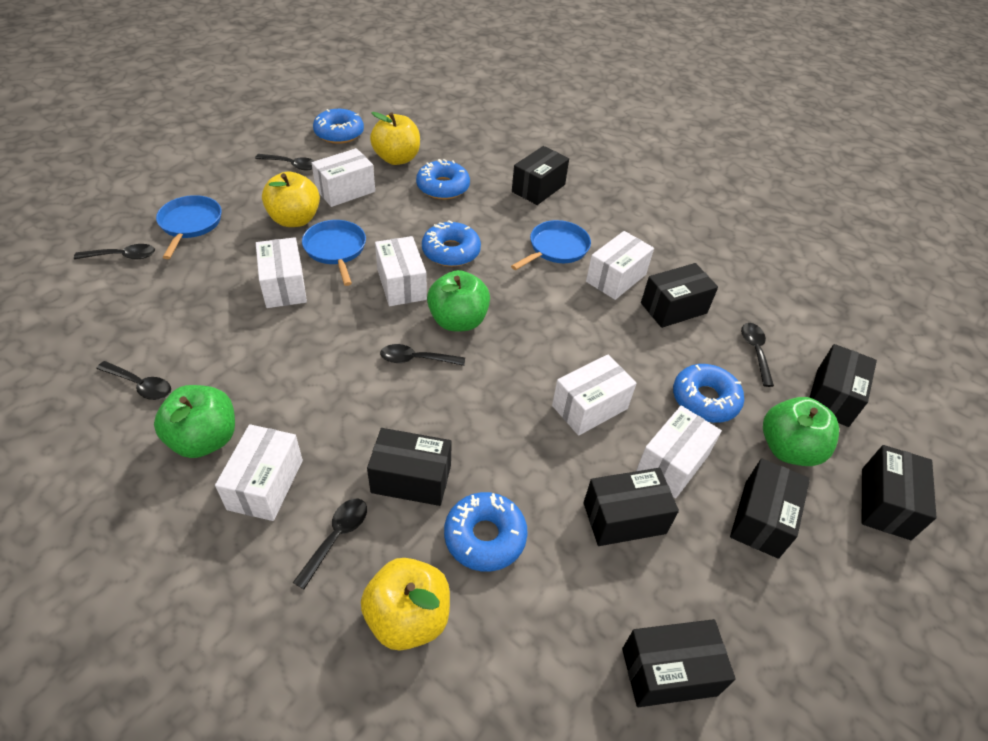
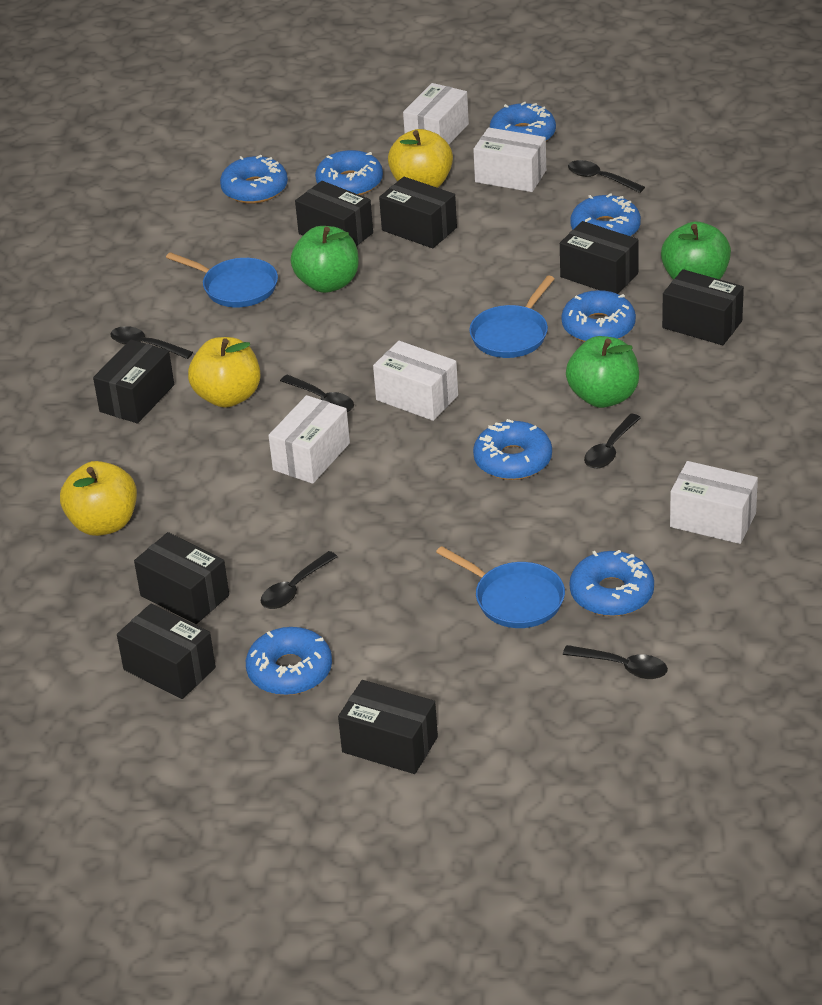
blue donut: [313,109,364,144] [416,159,470,199] [422,220,481,267] [444,492,528,572] [673,364,744,423] = 5 -> [220,155,288,204] [246,627,332,695] [315,150,383,195] [473,419,552,480] [490,101,556,141] [561,290,636,342] [570,193,641,236] [570,550,654,616] = 8
white box: [215,424,303,521] [256,237,307,308] [312,148,375,207] [375,236,427,306] [552,354,637,436] [586,231,654,300] [636,406,722,498] = 7 -> [268,395,350,484] [373,341,458,421] [403,83,469,144] [473,127,546,192] [670,461,758,544] = 5

